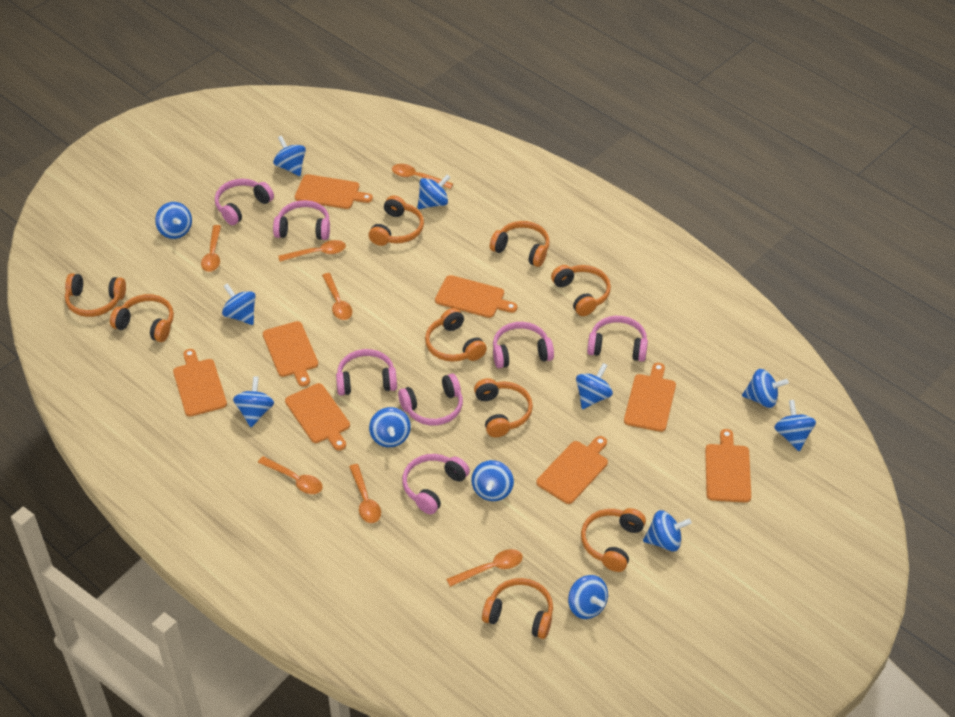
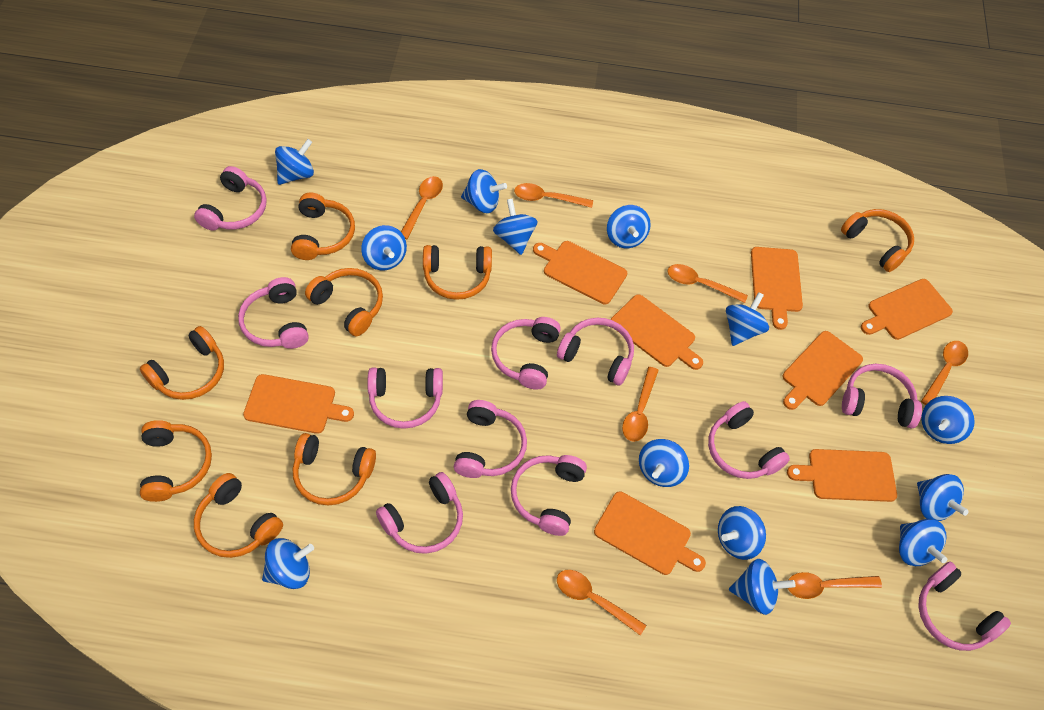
blue spinning top: [155,202,192,239] [222,283,256,325] [233,376,274,427] [273,136,306,176] [369,407,411,447] [418,174,451,209] [472,460,514,501] [568,575,608,619] [576,363,613,409] [643,510,691,551] [742,369,789,408] [774,400,816,451] = 12 -> [262,538,314,589] [275,139,314,185] [361,225,407,270] [461,169,507,213] [493,198,538,255] [607,205,651,248] [639,439,689,487] [718,506,766,560] [726,292,769,346] [729,559,795,615] [899,519,947,566] [917,474,969,521] [921,396,975,444] = 13
orange headphones: [65,273,126,317] [110,294,174,342] [369,195,424,246] [425,308,487,362] [474,378,533,437] [482,578,553,639] [490,221,550,267] [551,265,611,316] [581,508,646,572] = 9 -> [140,326,224,400] [140,420,212,502] [194,473,283,558] [291,193,355,260] [293,433,376,506] [305,268,383,336] [423,245,492,300] [841,209,914,272] = 8
pink headphones: [215,179,274,225] [273,200,330,240] [336,349,397,395] [398,373,463,426] [402,454,470,514] [493,322,554,368] [587,316,648,362] = 7 -> [194,166,267,231] [238,277,309,349] [367,367,443,429] [376,472,463,554] [454,400,527,478] [491,317,561,390] [511,455,587,536] [557,318,634,385] [708,401,790,479] [842,364,922,428] [918,562,1011,651] = 11

